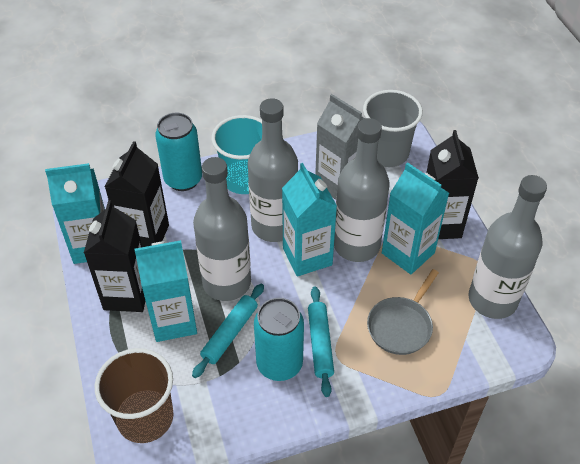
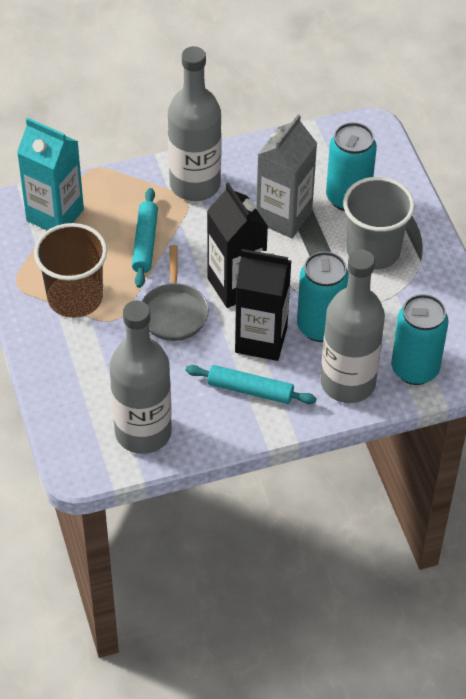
black carton: [84,200,145,312] [105,141,169,247] [426,130,479,239] = 3 -> [207,183,268,308] [235,249,291,361] = 2
grey bottle: [193,157,251,301] [248,98,298,242] [334,118,389,262] [468,175,547,319] = 4 -> [110,301,172,454] [168,46,222,201] [321,250,385,403] = 3
turquoise can: [155,113,202,191] [254,298,304,381] = 2 -> [297,251,349,342] [326,122,377,211] [391,294,449,385] = 3
turquoise carton: [45,163,105,264] [134,240,197,342] [282,163,337,277] [382,162,449,274] = 4 -> [17,118,84,230] = 1
turquoise cup: [212,115,262,194] = 1 -> none = 0

